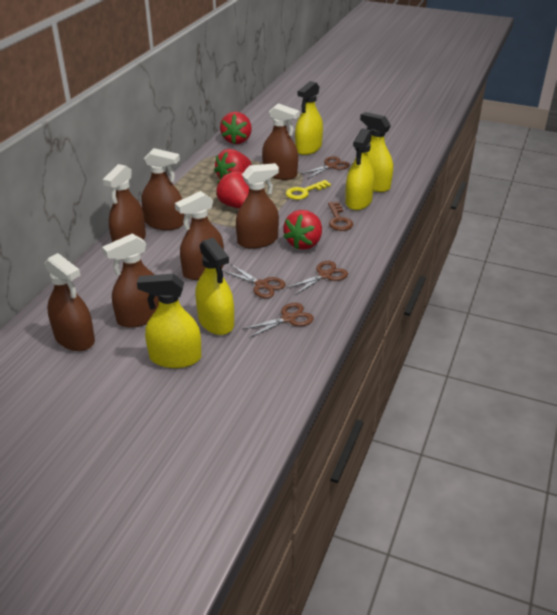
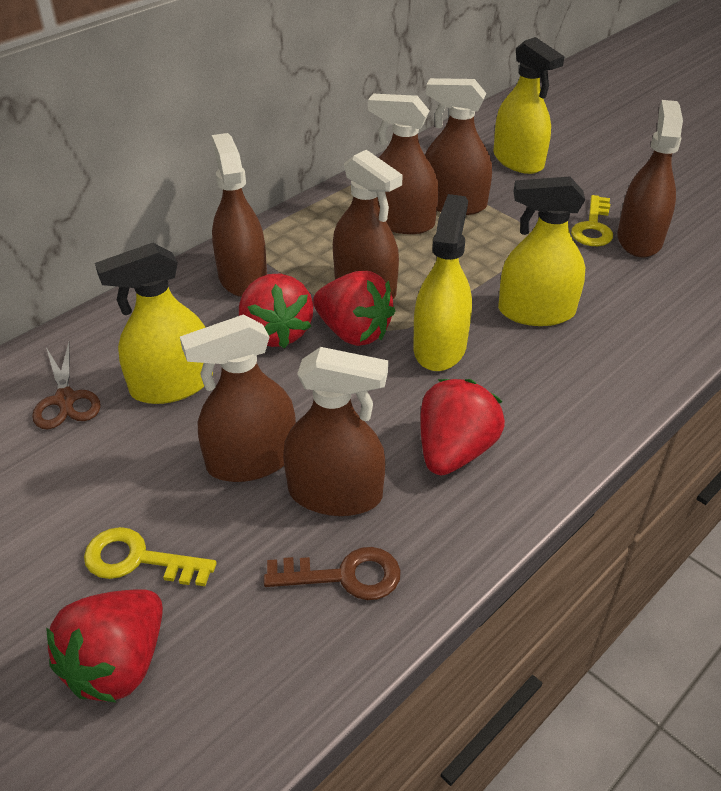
brown scissors: [223,264,286,298] [243,303,314,338] [287,261,348,296] [301,156,350,179] = 4 -> [32,342,101,429] = 1
yellow key: [286,180,331,200] = 1 -> [84,527,217,586] [571,195,613,246] = 2
yellow spray bottle: [137,274,201,368] [195,237,234,335] [295,81,323,155] [345,128,374,210] [360,112,393,192] = 5 -> [95,243,213,404] [413,194,472,371] [493,37,565,174] [498,176,585,326] = 4

